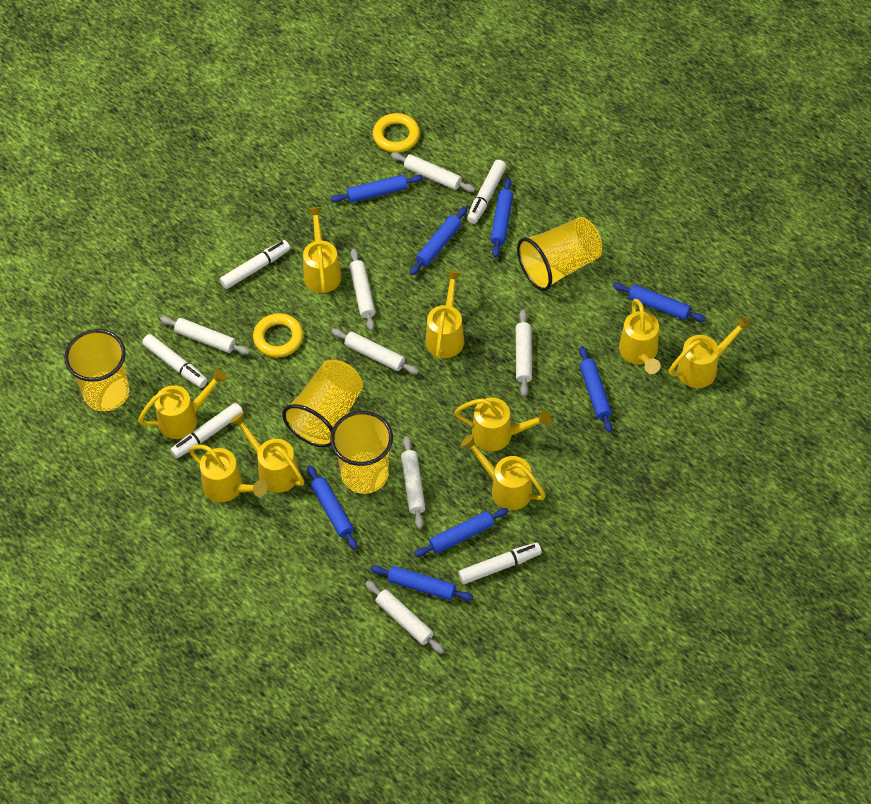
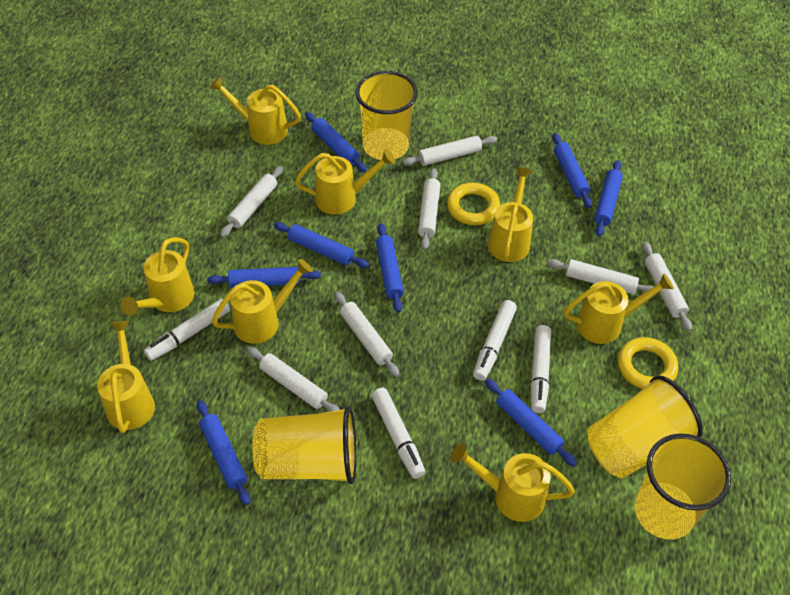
white marker: [142,334,208,388] [170,402,243,458] [220,240,290,289] [458,542,542,584] [467,160,506,224] = 5 -> [144,298,230,361] [371,388,426,479] [473,300,517,381] [531,325,551,413] = 4
yellow watering can: [138,369,227,439] [189,445,267,502] [230,412,304,493] [303,207,342,293] [425,271,464,359] [454,398,551,451] [461,434,546,510] [619,299,660,374] [668,316,752,388] = 9 -> [97,321,155,433] [121,237,195,316] [210,76,301,145] [212,259,313,344] [295,149,395,215] [451,443,575,522] [488,167,533,262] [564,273,674,344] = 8

